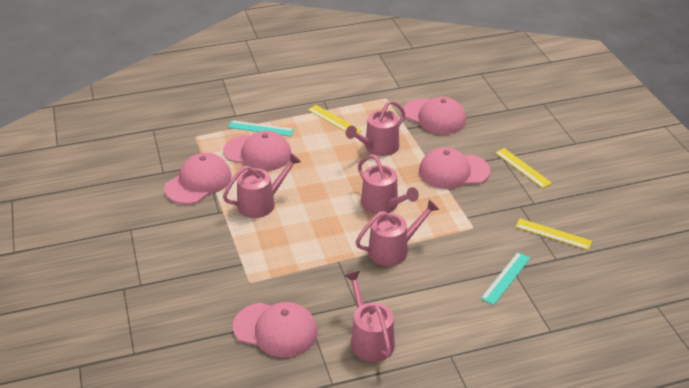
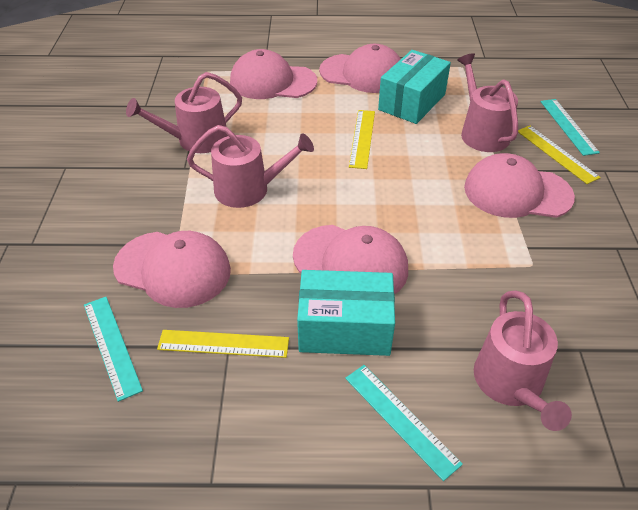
pink watering can: [223,153,301,218] [344,271,395,362] [346,100,405,156] [356,199,439,266] [358,155,419,214] = 5 -> [126,72,242,153] [187,125,314,208] [457,53,518,152] [474,291,572,431] = 4
turquoise box: none = 0 -> [297,270,395,356] [378,50,451,124] = 2
turquoise ruler: [228,120,294,137] [481,252,530,305] = 2 -> [84,297,143,402] [345,365,463,481] [540,99,600,156] = 3

